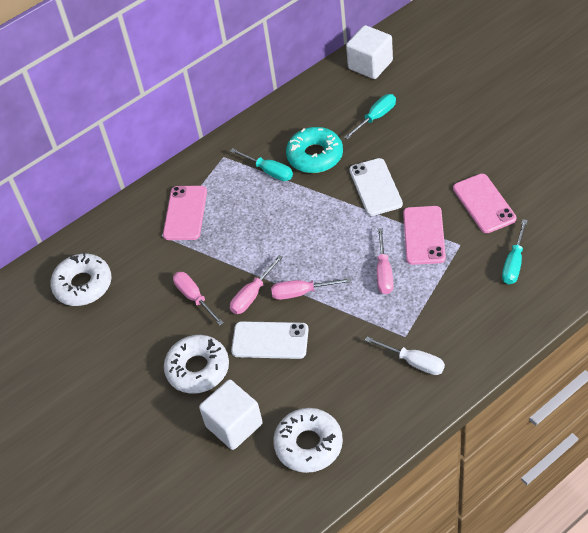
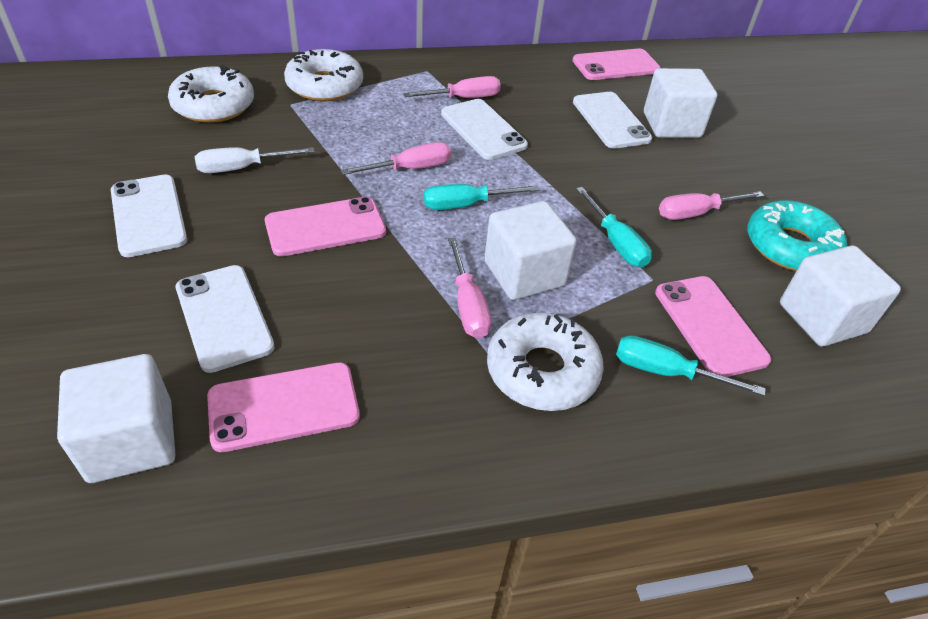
pink phone: [163,186,207,240] [403,206,446,265] [453,174,516,233] = 3 -> [207,362,360,452] [265,197,386,257] [572,48,661,80] [655,276,771,377] = 4
white cube: [199,380,263,450] [346,25,393,79] = 2 -> [57,354,176,483] [484,201,577,300] [644,68,717,138] [780,245,901,347] = 4
white phone: [231,321,309,359] [349,158,403,216] = 2 -> [111,175,187,257] [176,265,275,373] [441,99,528,160] [573,92,652,149] = 4

